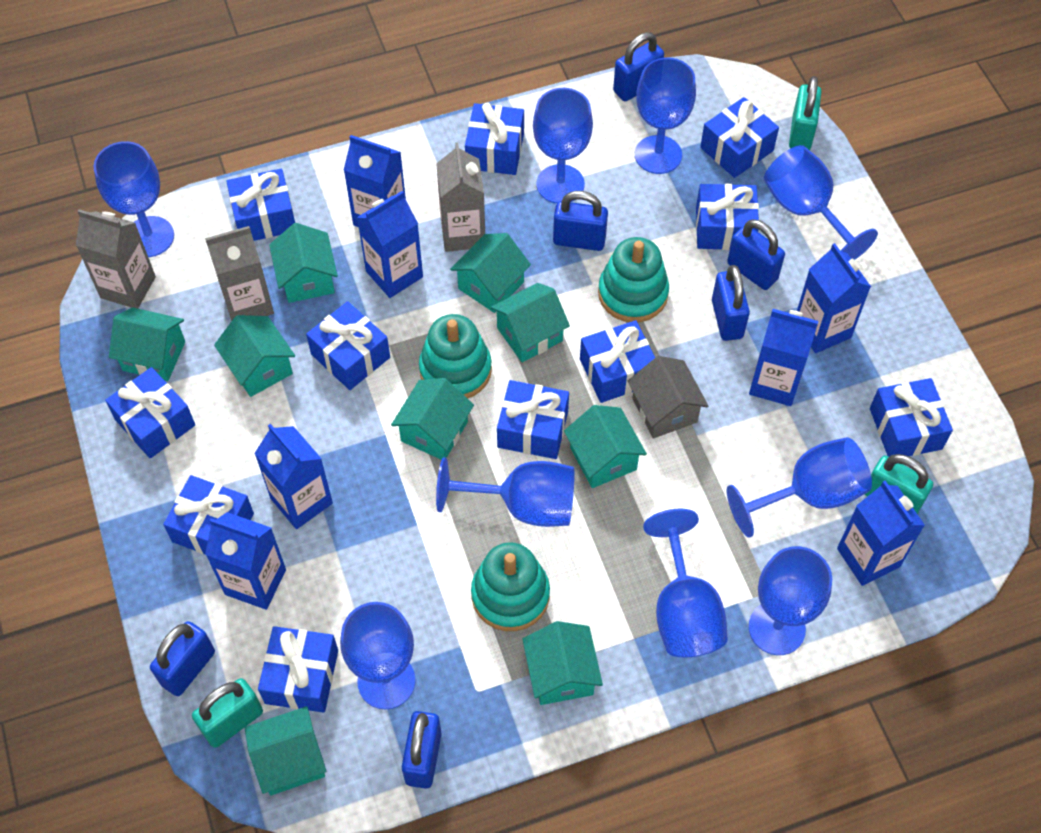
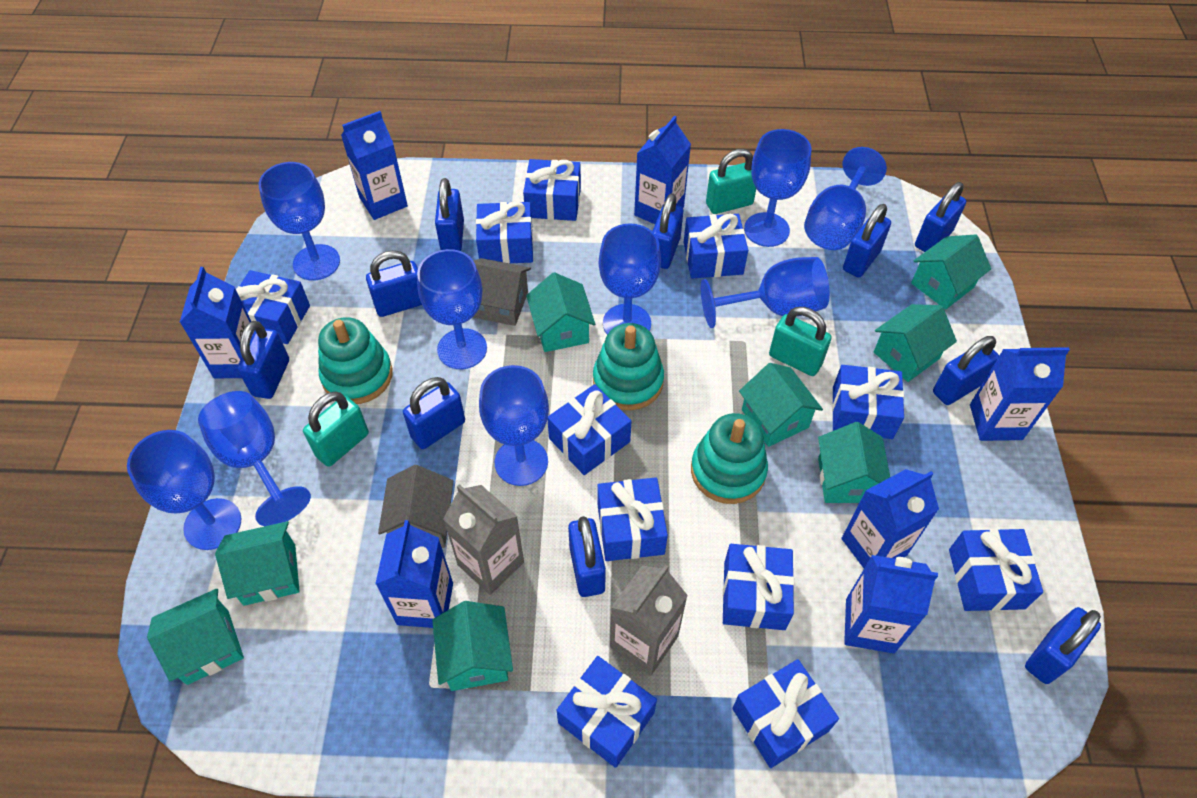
blue padlock: [150,621,215,696] [402,711,442,789] [553,191,608,251] [613,32,664,101] [712,265,750,341] [727,219,785,290] = 6 -> [237,321,289,399] [366,250,422,317] [403,377,465,449] [435,178,464,251] [568,516,606,597] [653,193,683,269] [843,204,891,277] [915,182,966,252] [933,336,999,405] [1025,607,1101,684] = 10
grey carton: [76,209,156,308] [205,226,274,321] [436,143,485,252] = 3 -> [443,484,524,595] [610,565,688,675] = 2
grey house: [628,356,708,439] = 1 -> [378,465,453,548] [473,258,531,326] = 2
turquoise house: [109,307,185,381] [214,315,295,397] [245,706,326,795] [269,223,338,303] [391,378,474,460] [450,233,531,313] [491,283,570,362] [522,621,603,705] [564,405,647,488] = 9 -> [147,589,244,685] [215,521,300,606] [432,601,513,691] [526,272,595,352] [739,363,823,447] [818,422,890,503] [874,304,957,382] [911,235,991,309] = 8

